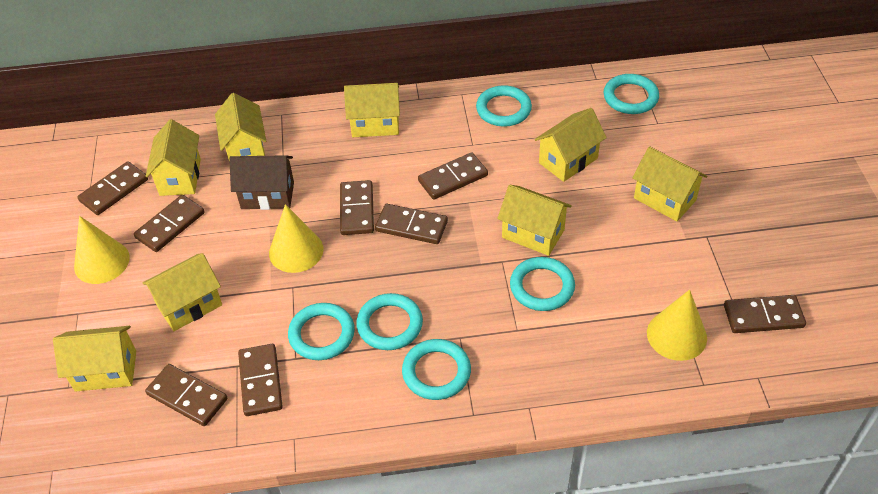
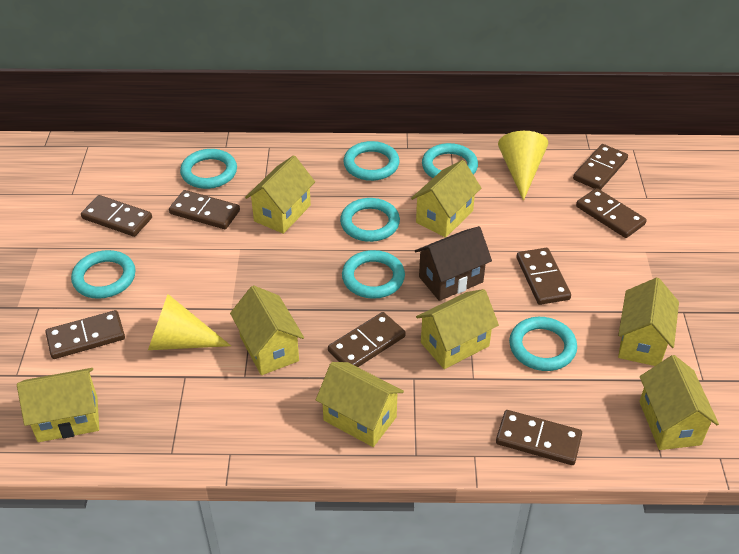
turquoise ring: [288,303,355,360] [356,293,423,350] [402,339,471,400] [476,85,532,127] [510,257,575,311] [603,74,659,114] = 6 -> [71,250,135,299] [180,149,237,189] [340,198,400,242] [342,250,405,299] [343,141,400,181] [422,143,478,178] [509,317,577,371] = 7
yellow cone: [74,216,130,284] [269,204,324,273] [647,290,707,361] = 3 -> [148,294,231,350] [498,131,548,201] = 2

